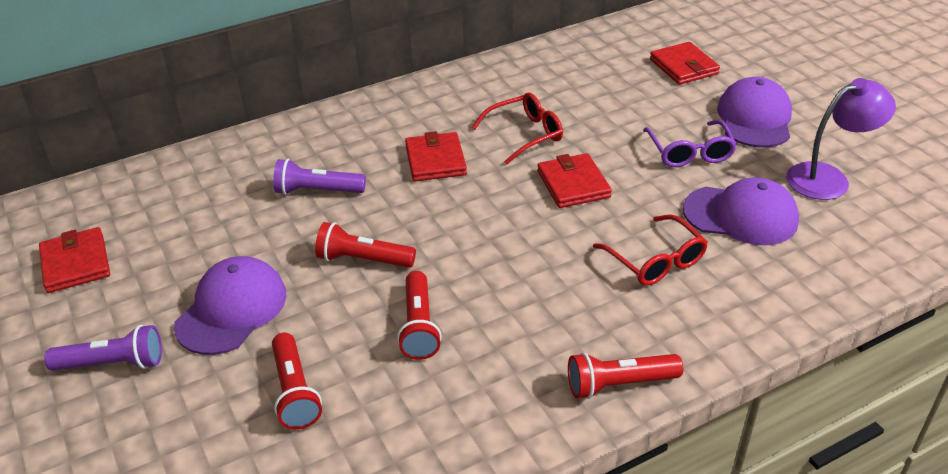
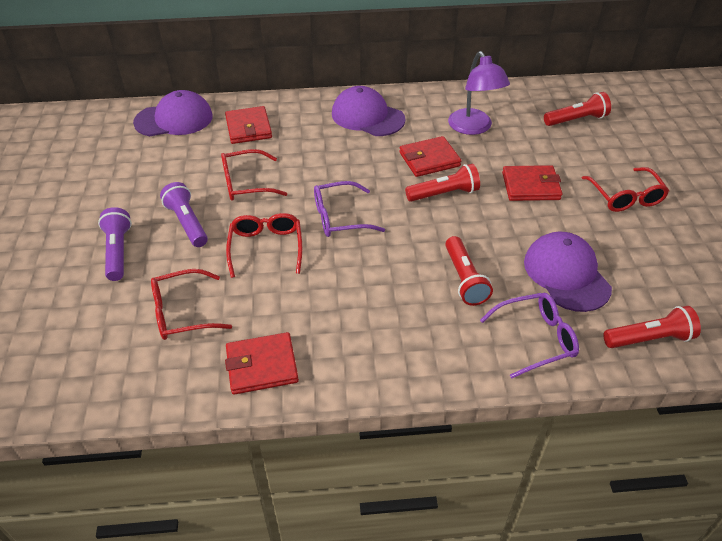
purple glasses: [643,120,737,167] = 1 -> [314,181,385,237] [480,293,579,378] = 2
red glasses: [471,92,563,164] [593,214,708,286] = 2 -> [151,269,232,340] [221,149,287,201] [226,213,302,278] [582,167,669,212] = 4

